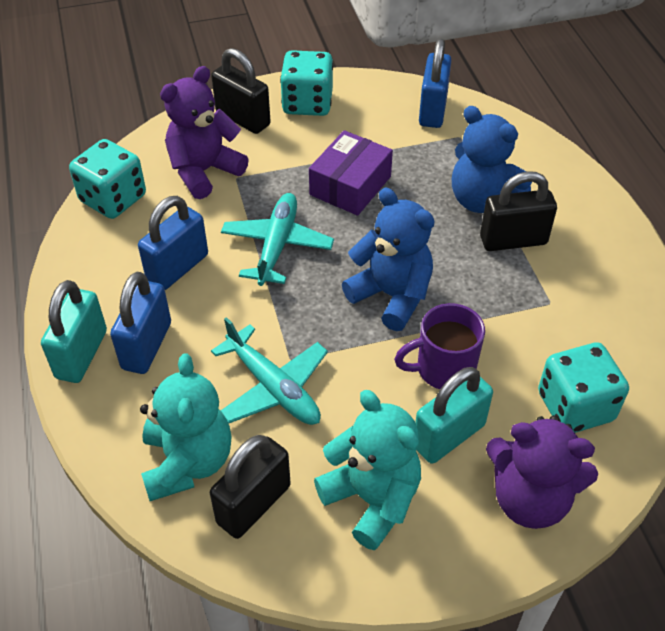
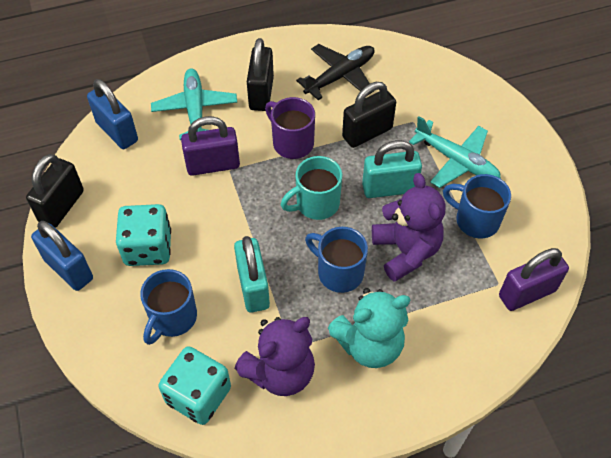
black plane: none = 0 -> [296,44,374,100] = 1
blue mug: none = 0 -> [140,269,197,345] [305,227,368,293] [443,174,511,239] = 3
blue padlock: [110,272,171,374] [138,196,208,290] [419,39,452,128] = 3 -> [31,221,93,291] [87,79,138,149] = 2
blue teddy bear: [342,188,435,331] [452,106,532,213] = 2 -> none = 0
purple box: [309,130,393,216] = 1 -> none = 0
purple padlock: none = 0 -> [181,116,240,176] [499,248,569,311] = 2
turquoise dice: [69,139,146,219] [280,50,333,116] [538,342,629,433] = 3 -> [116,204,171,266] [159,346,231,425] = 2
turquoise mug: none = 0 -> [281,156,342,220] = 1
turquoise teddy bear: [140,353,232,501] [314,390,421,550] = 2 -> [328,288,411,368] = 1

